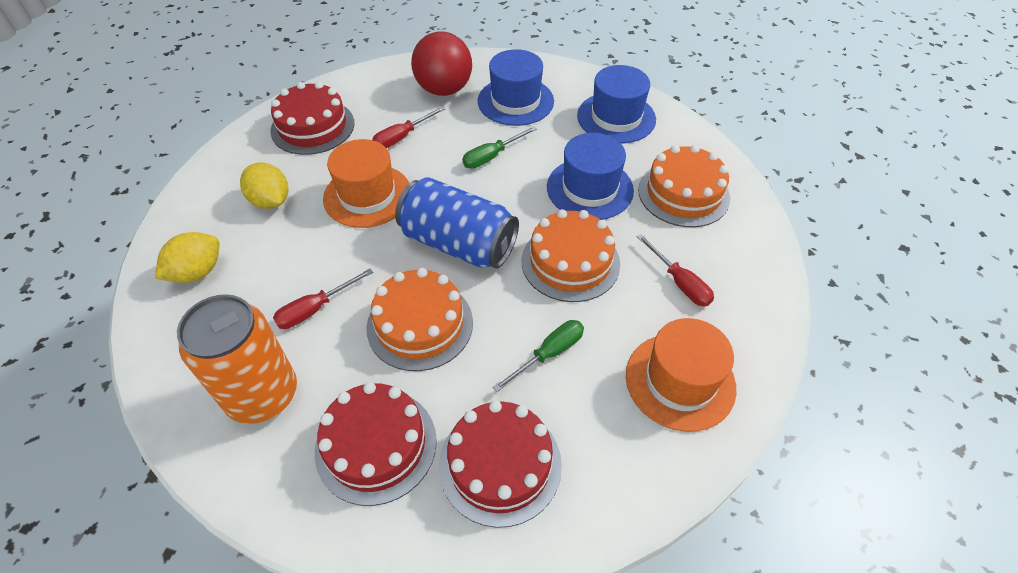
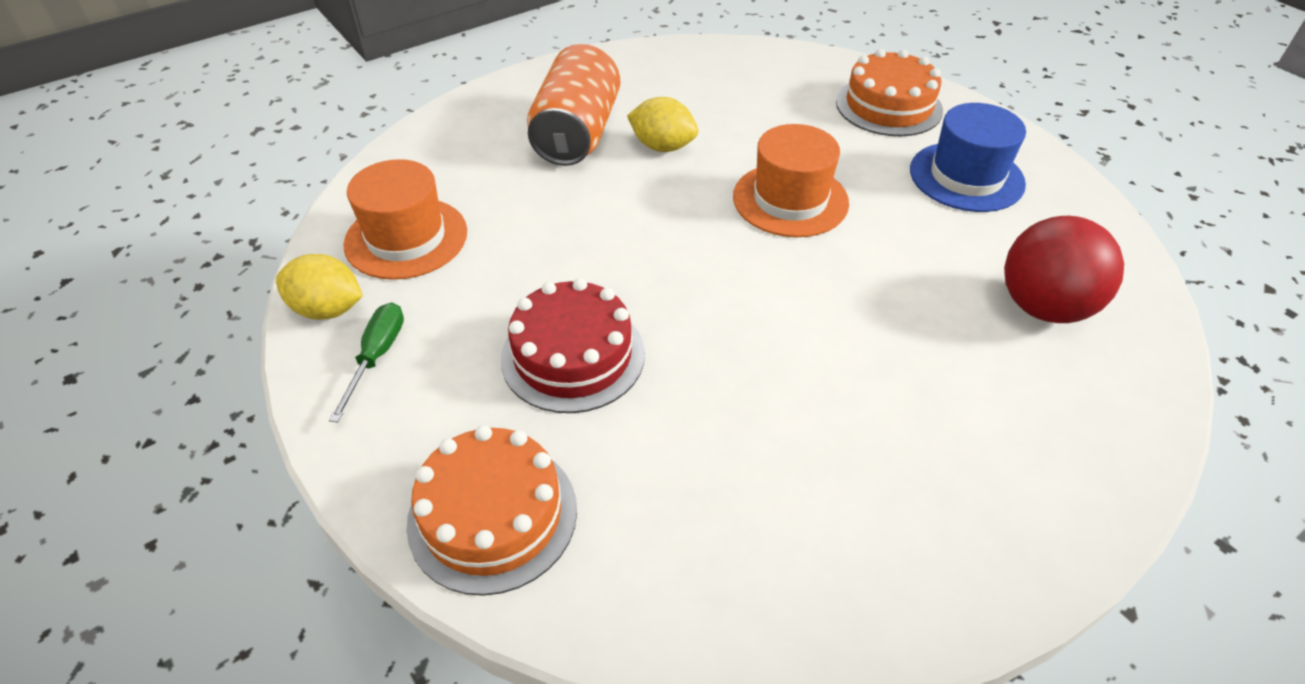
blue can: [395,177,519,269] = 1 -> none = 0
blue hat: [478,49,554,126] [547,133,634,220] [577,65,656,143] = 3 -> [910,103,1026,212] = 1
green screwdriver: [462,126,537,169] [493,320,584,392] = 2 -> [329,303,404,423] = 1
orange cake: [366,268,473,371] [522,209,620,302] [638,145,730,227] = 3 -> [406,425,577,596] [836,49,943,136] = 2
red cake: [270,82,354,155] [315,382,437,506] [439,400,562,528] = 3 -> [501,278,645,413] = 1
red screwdriver: [273,268,373,329] [372,106,446,148] [637,234,714,307] = 3 -> none = 0

